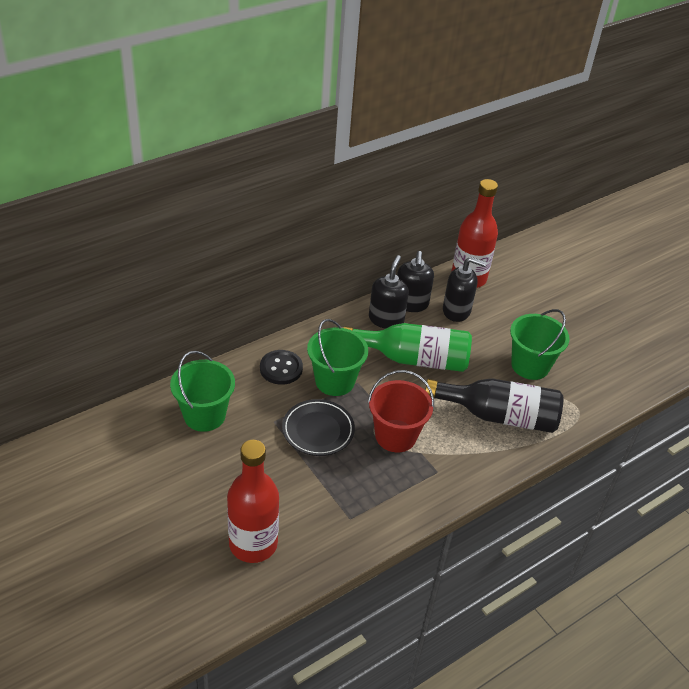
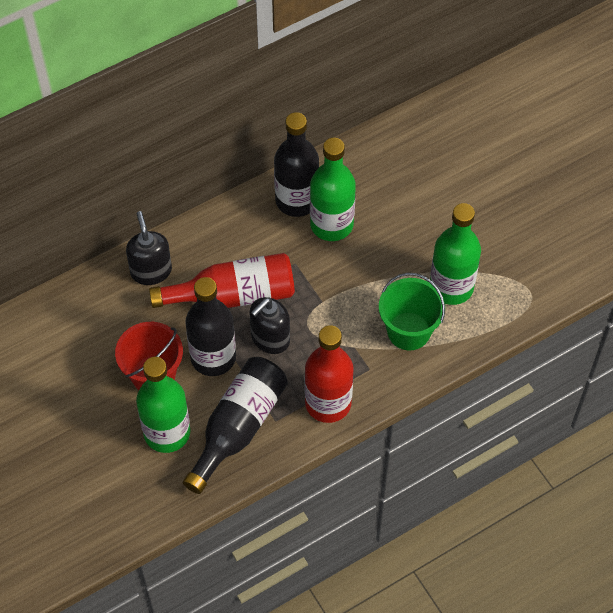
black bottle: [425,378,563,433] = 1 -> [183,357,288,494] [185,277,236,376] [274,112,319,217] = 3
black button: [260,350,303,385] = 1 -> none = 0
black plate: [282,399,355,456] = 1 -> none = 0
black soap dispenser: [369,255,409,329] [397,251,434,312] [443,257,487,322] = 3 -> [126,211,172,285] [250,297,290,354] = 2
green bottle: [343,323,472,372] = 1 -> [136,357,191,453] [310,138,356,241] [430,203,481,305] = 3
green bucket: [170,351,235,432] [307,319,368,396] [510,309,569,380] = 3 -> [379,273,445,350] = 1

